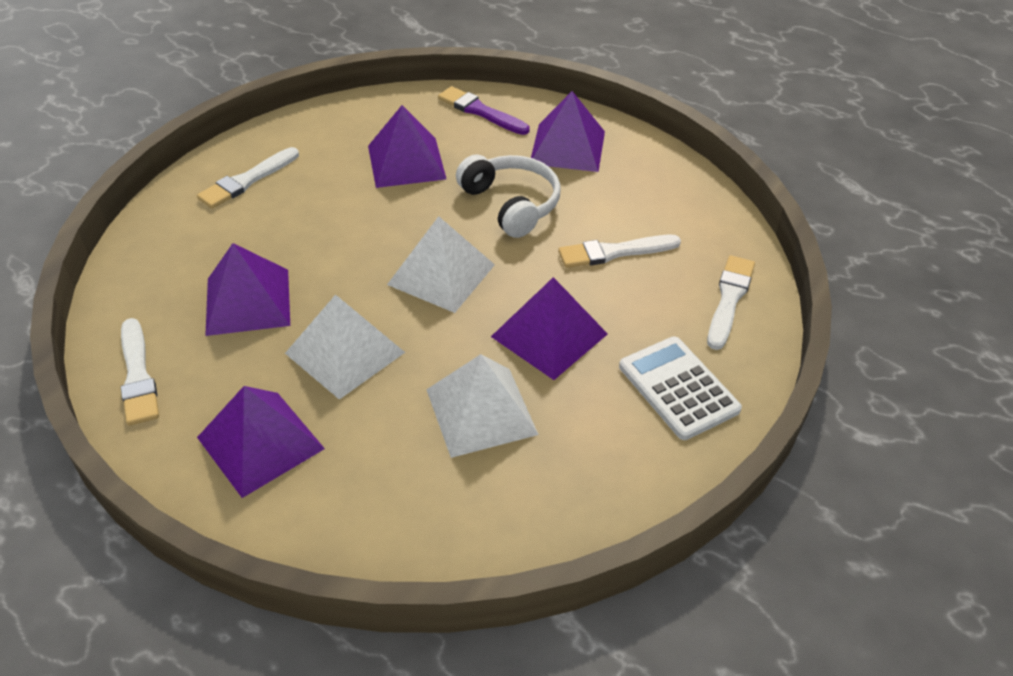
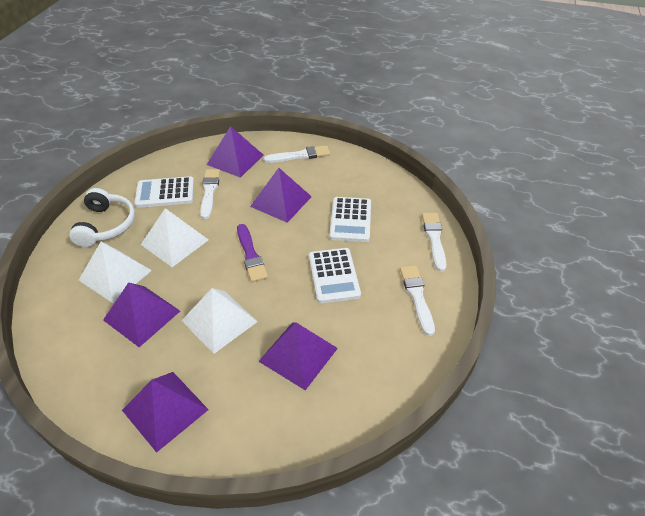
white calculator: [619,336,742,440] = 1 -> [134,176,194,208] [309,248,361,303] [329,197,371,242] = 3

